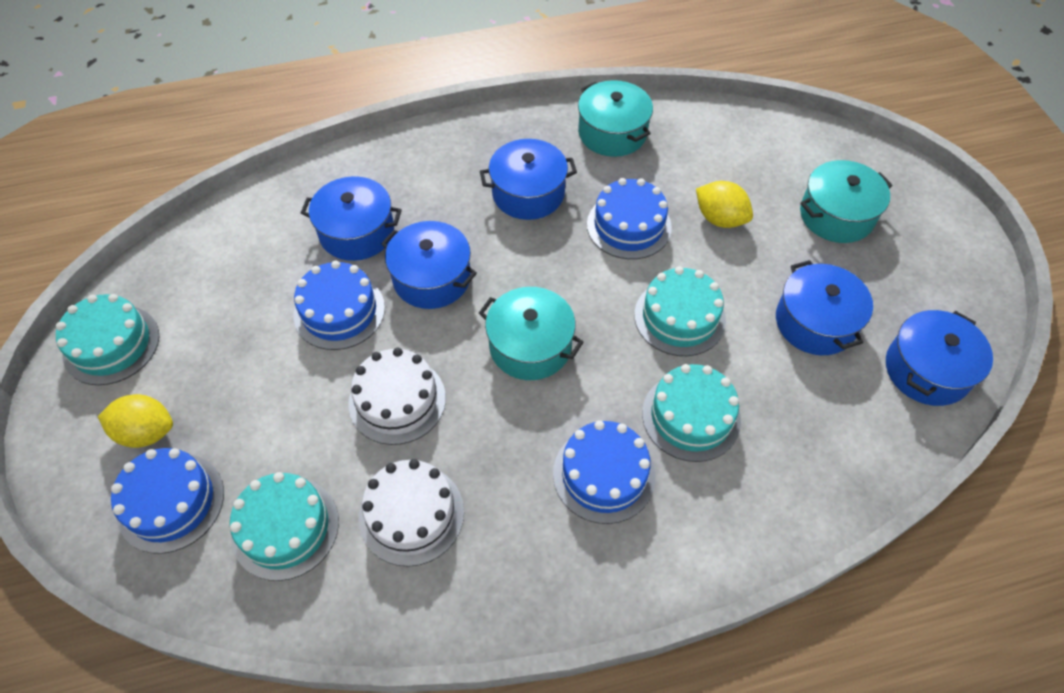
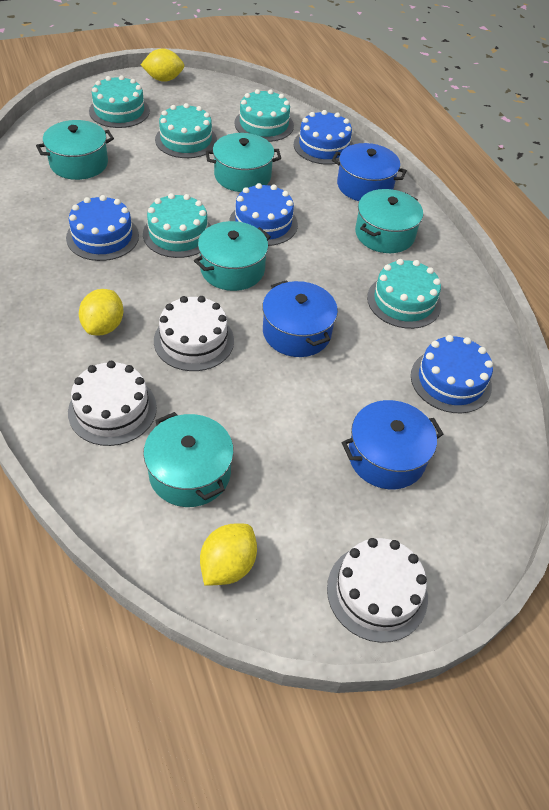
blue pot: [301,176,402,261] [381,221,477,309] [480,139,577,220] [776,260,873,355] [886,310,993,406] = 5 -> [262,280,338,357] [332,143,407,201] [341,400,444,489] = 3
turquoise cake: [56,294,159,385] [230,472,339,581] [634,266,726,356] [642,364,741,462] = 4 -> [89,75,150,128] [143,193,211,258] [155,103,217,158] [234,89,294,142] [367,259,441,329] = 5
turquoise pot: [479,287,583,380] [578,80,653,157] [800,160,893,243] = 3 -> [36,120,114,180] [143,412,234,507] [194,221,271,291] [206,133,281,192] [355,189,423,253] = 5
white cake: [348,348,446,445] [359,459,464,567] = 2 -> [68,361,157,446] [154,296,234,371] [327,538,428,643] = 3
yellow lemon: [98,394,173,448] [696,181,753,228] = 2 -> [79,289,123,335] [141,48,185,82] [200,523,257,586] = 3

